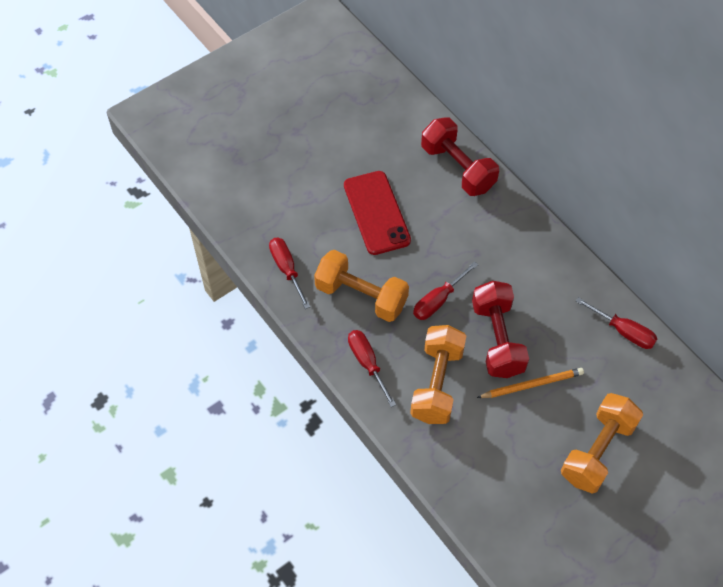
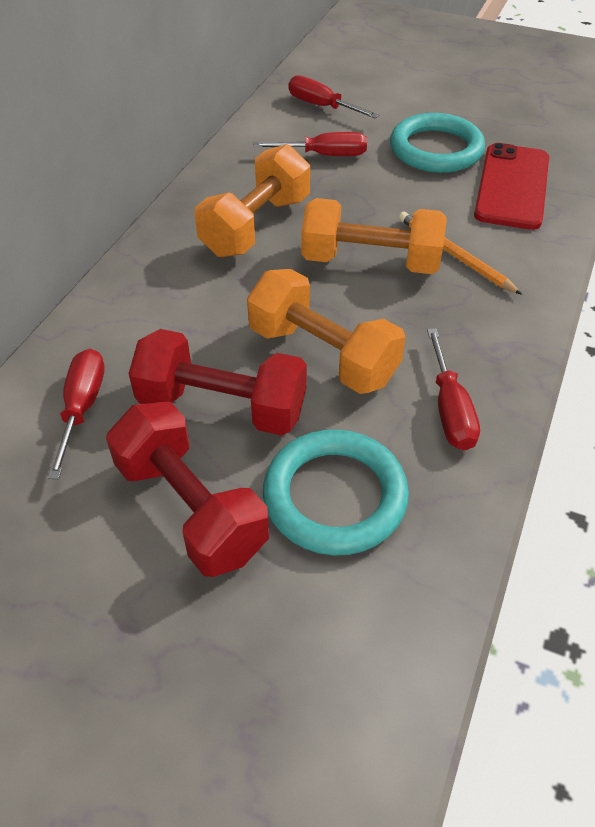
turquoise ring: none = 0 -> [263,429,409,556] [390,113,485,173] = 2

